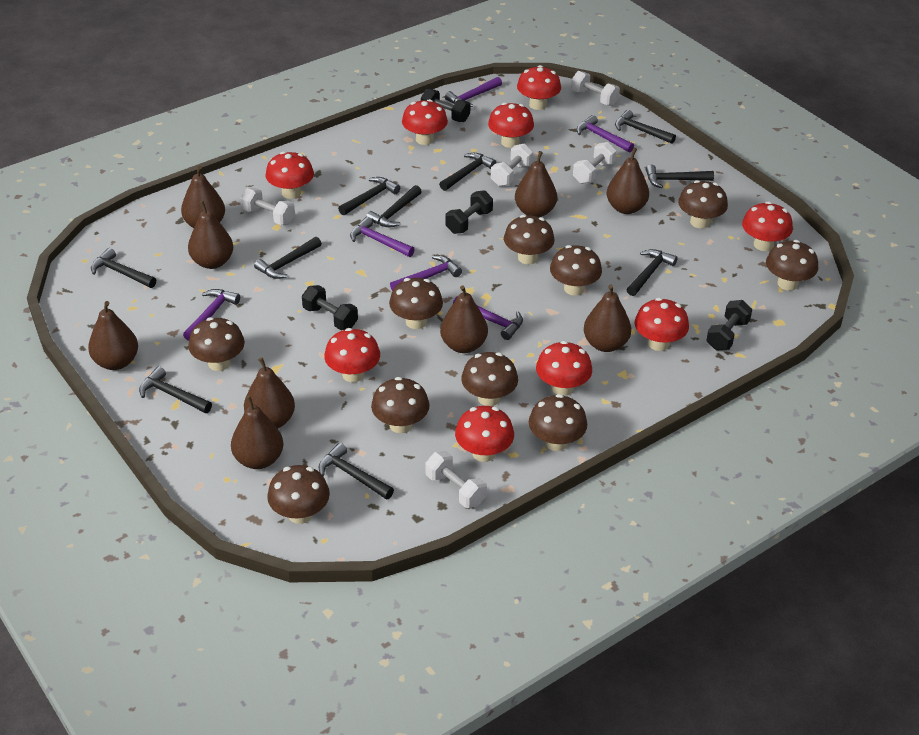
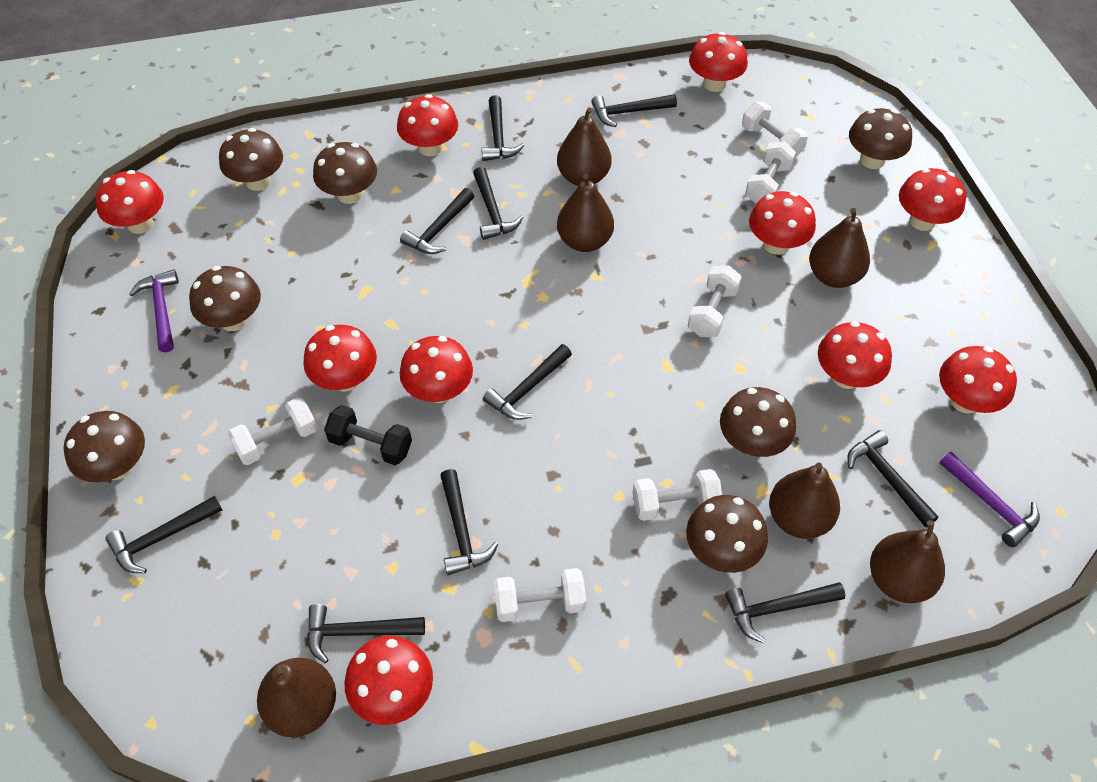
black dumbbell: [302,285,358,330] [421,89,471,122] [445,190,493,234] [706,300,752,351] = 4 -> [324,405,412,465] = 1
brown mushroom: [189,317,245,371] [267,465,330,524] [371,377,430,433] [389,278,443,329] [461,352,518,406] [504,215,555,264] [529,394,587,451] [550,245,602,296] [678,180,728,228] [766,240,818,291] = 10 -> [64,411,145,482] [189,266,261,331] [219,128,283,191] [313,142,377,204] [686,495,768,573] [720,387,796,457] [849,108,912,169] = 7
brown pear: [88,301,138,370] [181,166,225,228] [188,201,233,269] [231,395,283,469] [244,357,295,428] [440,285,488,353] [515,151,557,217] [584,285,631,352] [607,148,649,214] = 9 -> [257,658,336,737] [557,107,611,186] [557,174,614,252] [769,463,840,539] [809,208,870,288] [870,520,945,603] = 6
purple hammer: [183,289,240,341] [350,217,415,257] [390,255,462,291] [445,77,502,107] [453,296,523,340] [576,115,634,153] = 6 -> [129,269,179,352] [939,452,1040,547] = 2
red mushroom: [266,151,314,199] [324,328,380,382] [402,99,448,145] [455,406,514,462] [488,102,534,148] [517,65,561,110] [536,341,592,396] [635,298,689,351] [742,201,793,251] = 9 -> [95,170,164,234] [303,325,377,391] [345,636,433,725] [397,94,458,156] [399,336,473,403] [689,32,748,92] [749,191,816,255] [818,321,892,389] [899,168,966,231] [939,346,1017,414] = 10
white dumbbell: [241,188,295,225] [425,451,487,508] [491,144,533,186] [571,71,620,106] [573,142,616,184] = 5 -> [228,397,317,465] [494,568,586,622] [633,469,722,521] [688,265,742,337] [742,102,808,158] [745,141,796,204] = 6

